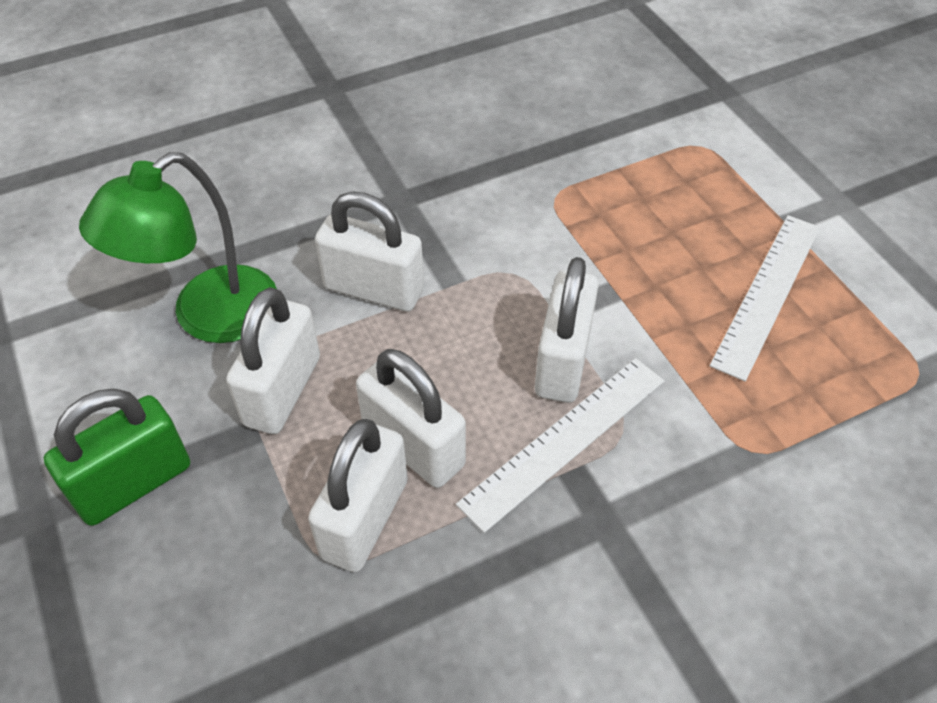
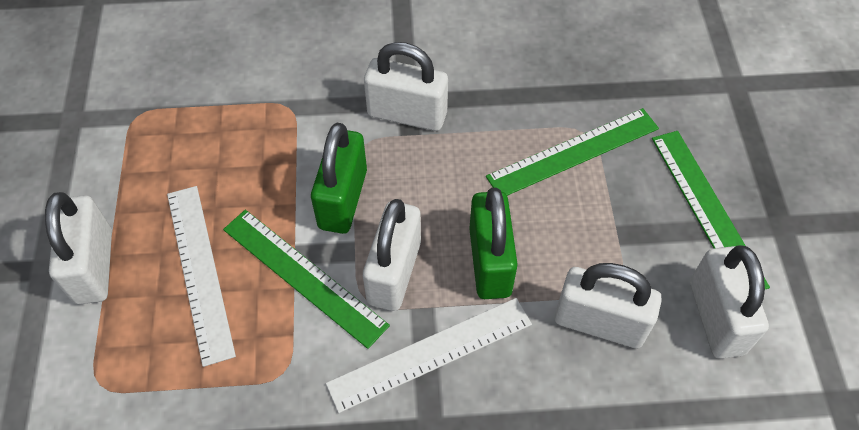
green lamp: [79,152,277,343] = 1 -> none = 0
green padlock: [43,389,190,526] = 1 -> [311,123,367,234] [469,188,518,299] = 2
green ruler: none = 0 -> [223,210,390,349] [486,108,659,196] [652,131,770,289] = 3

